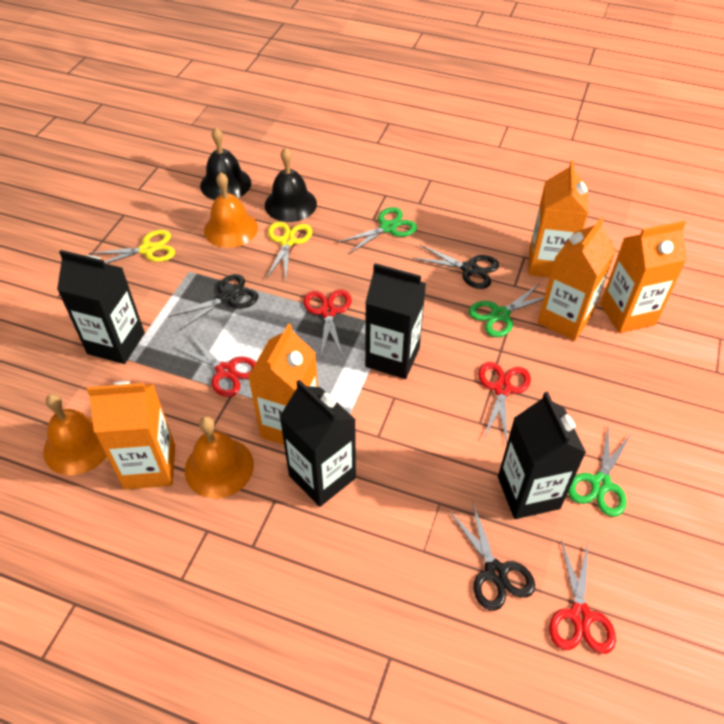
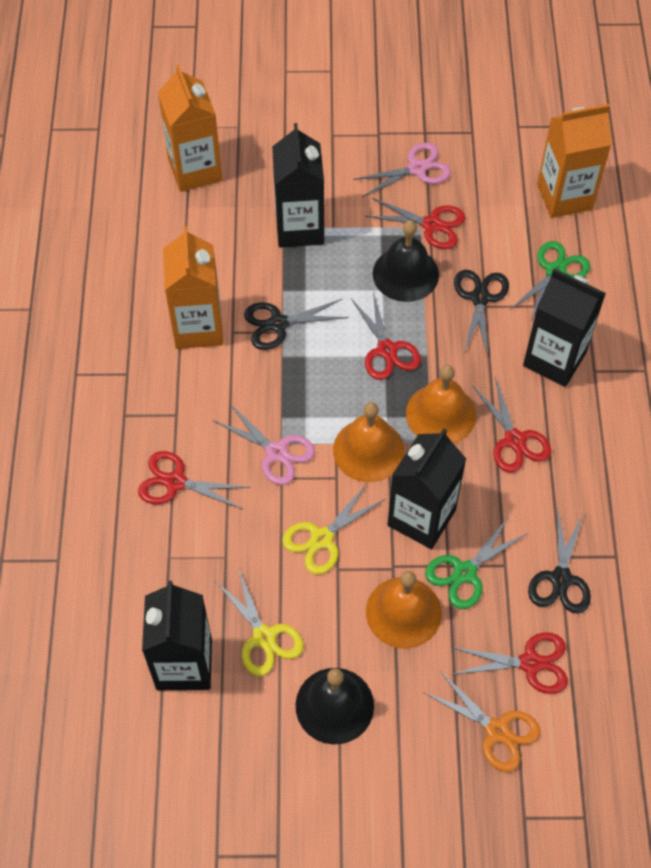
green scissors: [337,207,417,255] [469,283,544,337] [568,426,632,517] = 3 -> [425,517,528,609] [509,241,590,322] = 2
orange carton: [87,381,175,489] [248,323,318,445] [528,160,588,278] [537,217,616,341] [600,221,687,333] = 5 -> [158,64,222,192] [163,226,223,349] [537,104,612,218] = 3
orange scissors: none = 0 -> [425,671,541,772] = 1
pink scissors: none = 0 -> [213,403,315,485] [353,143,451,197] = 2
red scissors: [172,333,256,397] [303,289,352,357] [478,362,531,443] [549,539,616,654] = 4 -> [138,451,251,509] [351,291,421,380] [365,198,466,249] [451,632,568,694] [473,377,551,473] = 5

